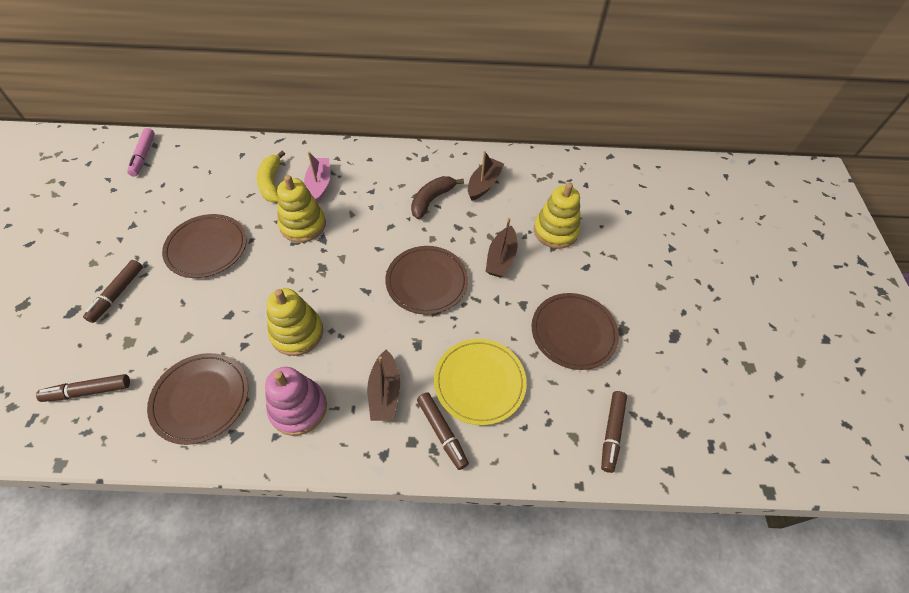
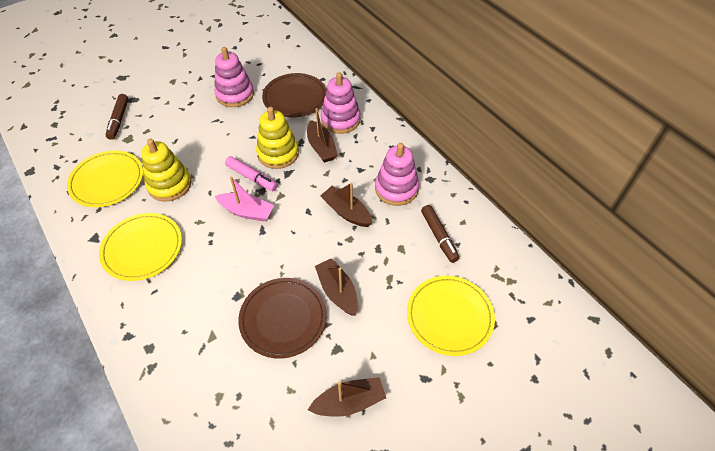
brown banana: [411,176,464,219] = 1 -> none = 0
brown boat: [368,350,400,421] [468,151,504,201] [486,218,517,278] = 3 -> [307,108,338,163] [308,377,386,417] [315,258,358,316] [320,182,372,227] = 4
brown marker: [36,374,130,402] [83,260,143,323] [417,392,469,470] [601,391,627,473] = 4 -> [106,94,129,140] [421,205,459,263] = 2
brown plate: [147,353,248,445] [162,214,247,278] [385,246,468,315] [532,293,619,370] = 4 -> [238,278,327,359] [262,73,327,117] = 2
pink stacking toy: [265,367,327,436] = 1 -> [214,47,254,107] [321,72,361,134] [375,143,419,206] = 3
yellow banana: [257,151,285,202] = 1 -> none = 0
yellow plate: [434,339,527,425] = 1 -> [67,151,143,207] [99,213,182,281] [407,276,495,356] = 3
yellow stacking toy: [267,288,323,356] [277,175,326,243] [534,182,580,249] = 3 -> [141,139,191,202] [256,107,299,169] = 2

